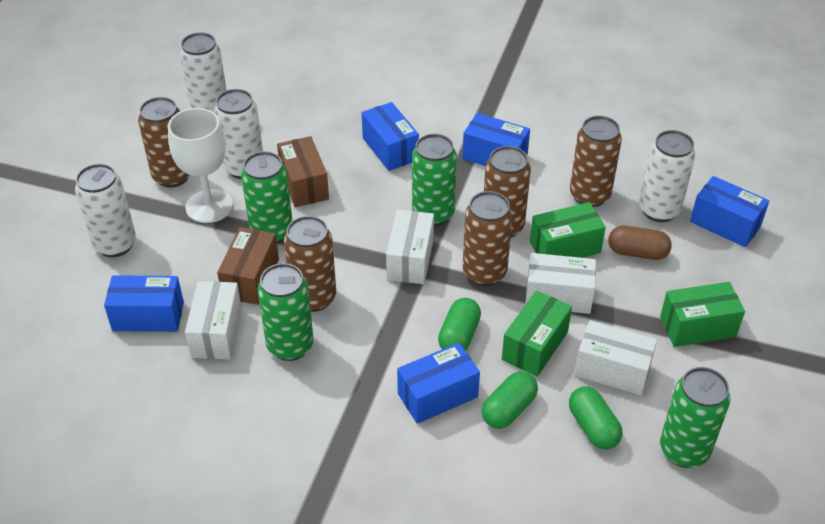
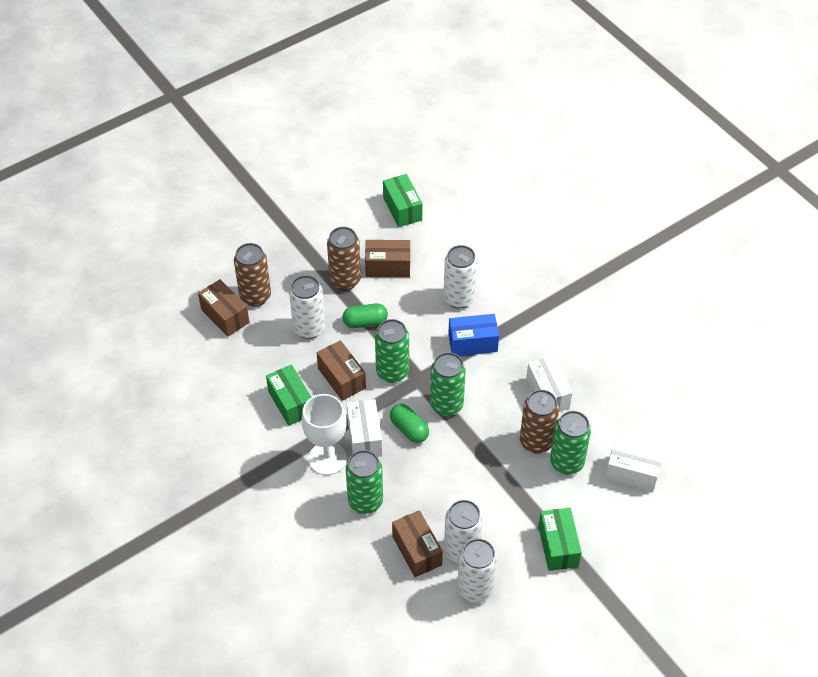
blue box: [104,275,184,332] [362,102,419,171] [397,343,480,424] [462,113,530,166] [690,176,769,247] = 5 -> [448,314,499,356] = 1
brown box: [217,227,279,305] [277,136,329,207] = 2 -> [198,279,249,337] [317,340,366,401] [365,240,410,277] [392,510,443,577] = 4
brown can: [138,97,190,188] [284,216,336,312] [463,191,513,286] [484,146,531,238] [570,116,622,207] = 5 -> [234,243,271,306] [327,227,361,290] [520,390,559,454] = 3
brown capsule: [608,225,672,260] = 1 -> none = 0
green capsule: [438,298,481,351] [482,371,538,429] [569,386,623,450] = 3 -> [342,303,388,328] [390,404,429,443] = 2
white box: [185,281,242,359] [386,209,434,284] [525,253,596,314] [574,320,657,395] = 4 -> [346,399,382,456] [526,356,573,412] [605,440,663,492] = 3

